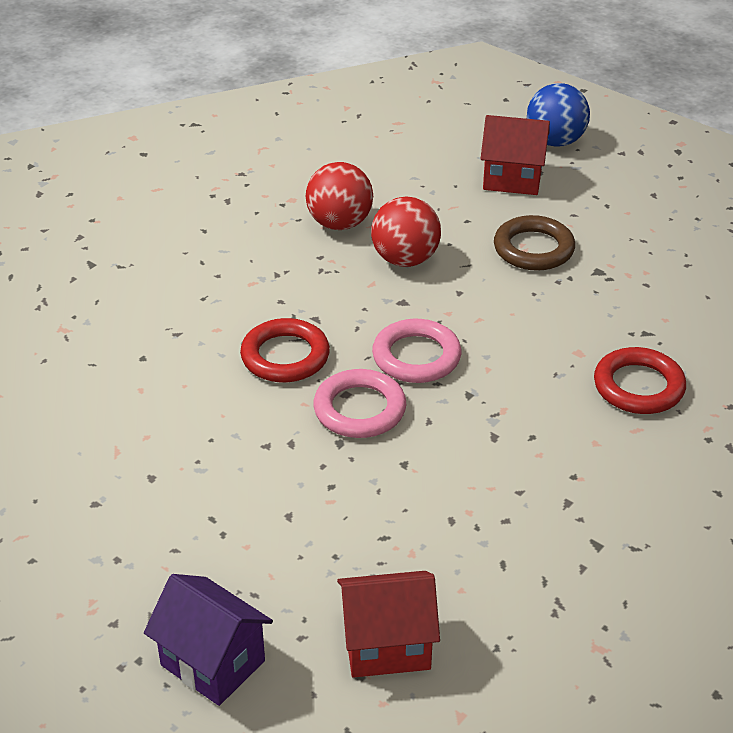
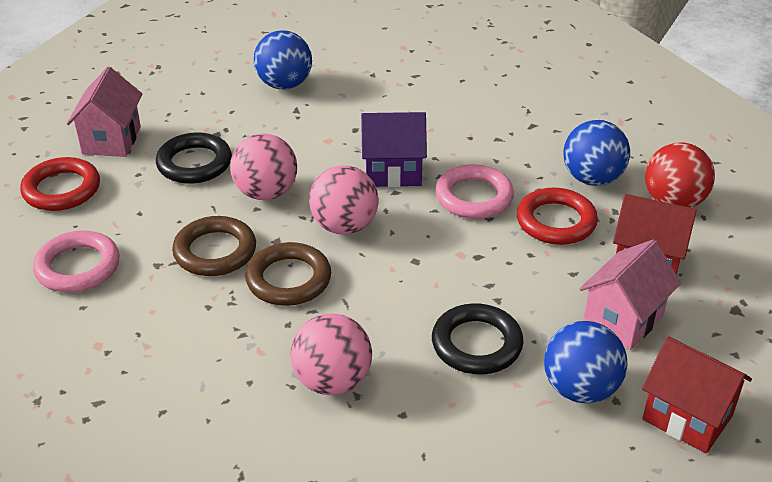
black ring: none = 0 -> [156,132,232,184] [432,303,524,375] = 2
blue ball: [527,83,590,147] = 1 -> [254,30,312,90] [544,321,627,404] [563,120,630,186] = 3
brown ring: [494,215,575,271] = 1 -> [172,216,256,276] [245,242,331,306] = 2
pink ball: none = 0 -> [230,133,297,200] [291,313,372,395] [309,165,378,234] = 3
pink house: none = 0 -> [67,67,142,157] [579,239,681,350] = 2
red ball: [306,162,373,230] [371,196,441,267] = 2 -> [645,143,715,208] = 1

